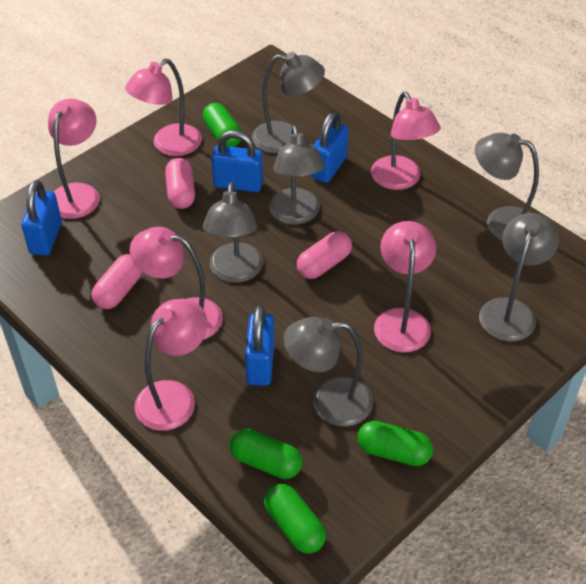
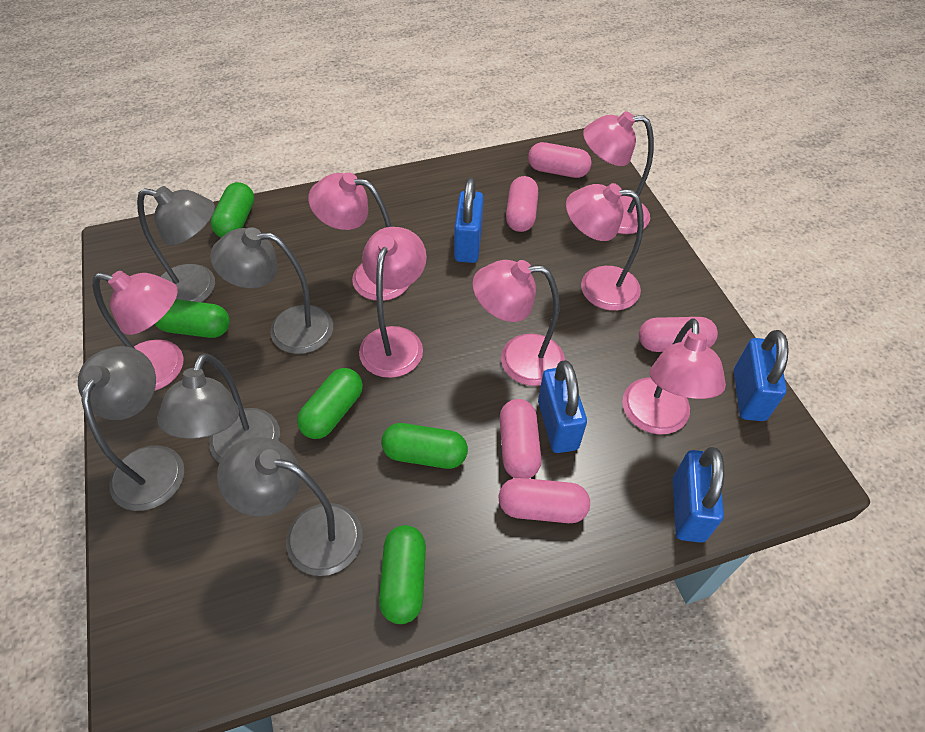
green capsule: [203,103,242,147] [230,429,302,479] [264,484,326,554] [357,421,433,466] = 4 -> [155,299,230,338] [211,182,254,238] [297,368,363,439] [379,525,426,624] [381,423,468,469] = 5
grey lamp: [203,182,263,283] [252,52,325,153] [269,125,325,224] [283,317,373,427] [475,133,539,241] [479,213,559,341] = 6 -> [78,346,184,511] [137,186,215,302] [157,353,280,463] [210,227,333,354] [217,437,363,576] = 5
pink capsule: [92,254,142,309] [165,158,195,209] [297,231,352,279] = 3 -> [499,478,590,523] [500,399,541,479] [506,176,538,232] [528,142,592,178] [639,317,718,352] = 5
pink lamp: [48,99,99,219] [125,59,202,156] [129,227,223,340] [134,299,208,431] [371,92,441,190] [374,221,436,353] = 6 -> [92,271,184,391] [308,172,409,301] [359,227,427,378] [472,260,565,386] [566,183,644,311] [583,111,654,234] [622,318,726,434] = 7

